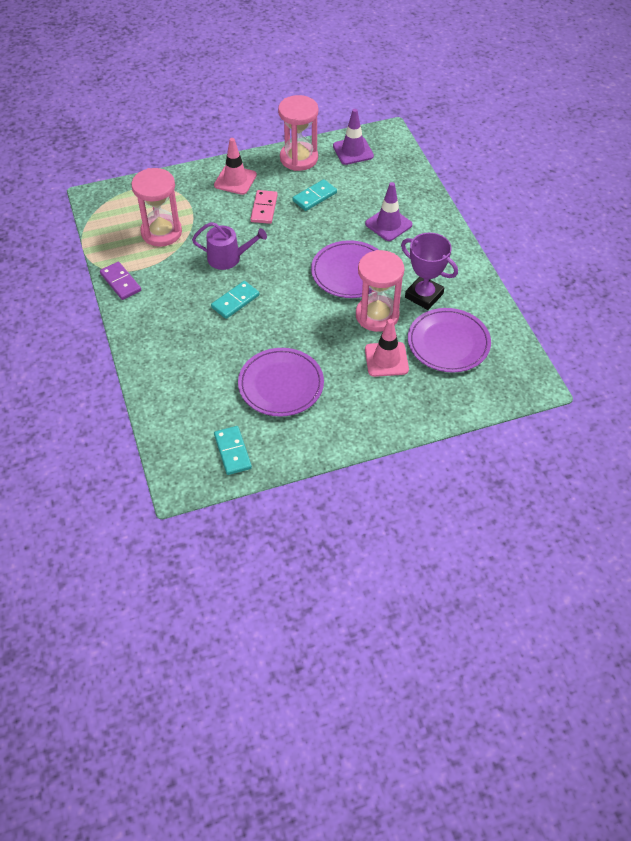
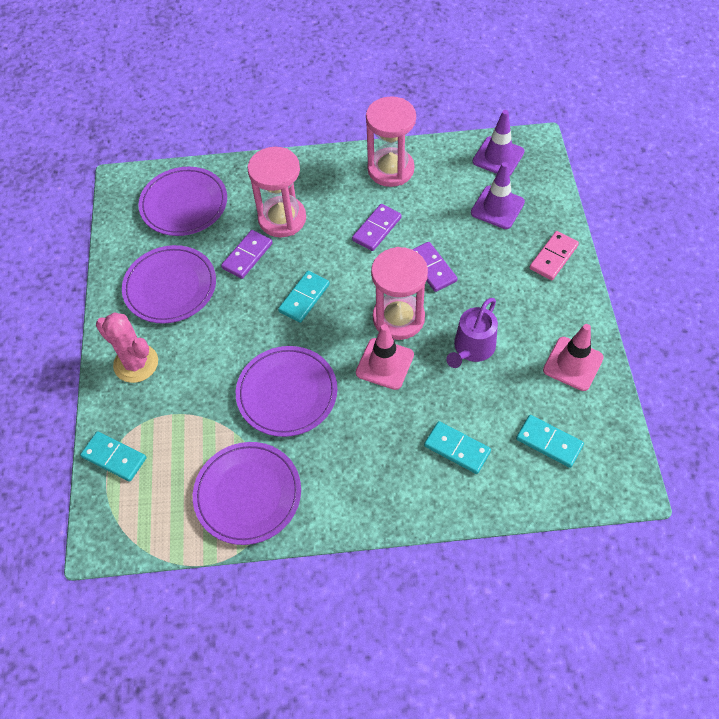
pink cactus: none = 0 -> [96,313,158,383] = 1
purple domino: [100,262,141,300] = 1 -> [221,230,273,279] [352,204,402,251] [412,242,457,292] = 3
purple plate: [238,348,324,417] [311,240,378,298] [408,308,491,373] = 3 -> [122,245,216,324] [138,167,227,236] [193,442,301,545] [236,346,337,437] = 4
purple trophy: [401,233,458,310] = 1 -> none = 0
turquoise domino: [211,281,259,319] [214,426,252,475] [293,179,337,211] = 3 -> [80,431,146,482] [278,271,330,323] [424,421,491,474] [516,415,584,468] = 4

